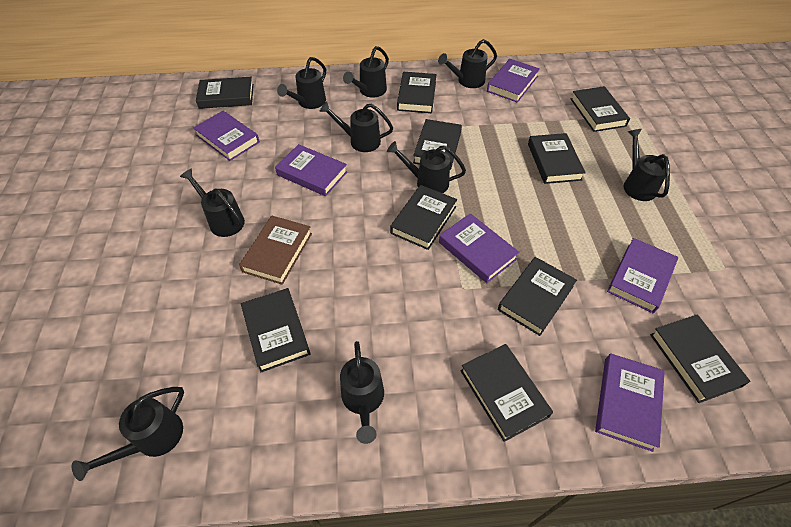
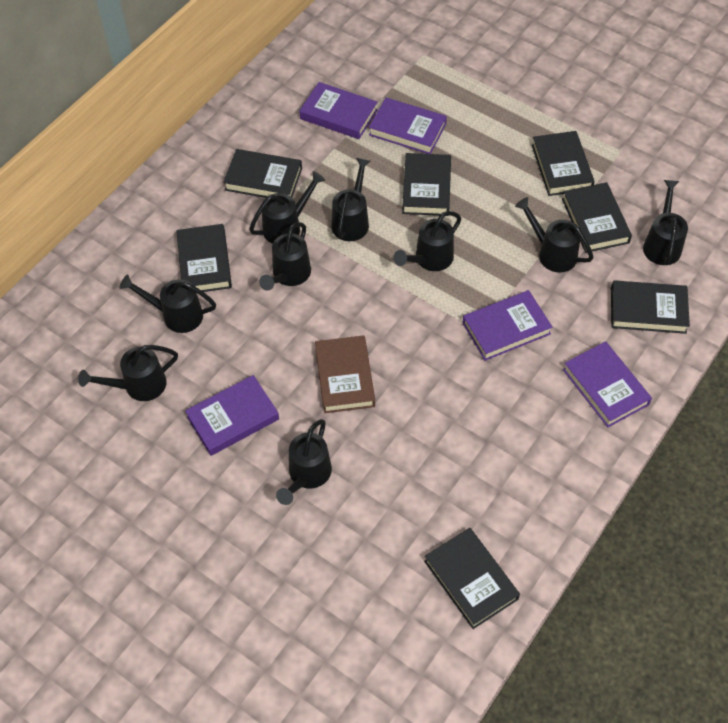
black book: [196,77,254,109] [241,288,311,372] [390,185,457,250] [397,72,437,113] [413,119,462,170] [460,344,553,442] [498,257,577,336] [528,133,586,184] [571,86,630,132] [650,314,750,403] = 10 -> [176,224,232,292] [223,149,302,198] [402,153,451,216] [424,528,520,629] [532,131,595,196] [562,182,632,253] [611,280,690,334] = 7
purple book: [193,111,260,161] [275,144,348,196] [439,213,519,283] [487,59,540,103] [595,353,665,452] [607,238,678,314] = 6 -> [185,375,279,456] [299,82,378,139] [369,97,447,154] [462,290,552,361] [563,341,652,427] = 5

